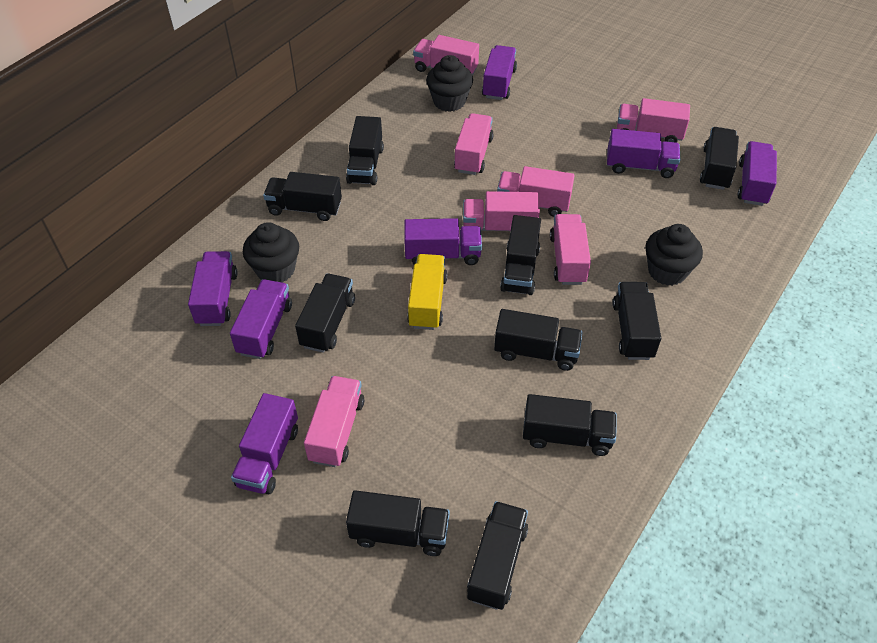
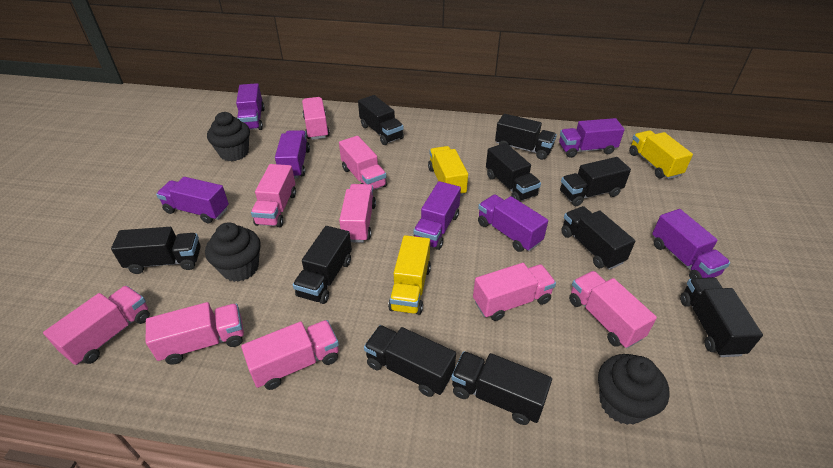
pink truck: [304,376,364,467] [413,35,479,76] [454,113,494,175] [463,191,540,231] [497,166,575,217] [550,214,591,285] [617,98,690,143] = 7 -> [43,286,150,365] [146,302,244,365] [241,320,339,390] [251,164,296,227] [302,97,330,140] [339,136,387,190] [339,184,376,243] [473,263,556,321] [569,271,657,348] = 9
yellow truck: [407,254,448,330] = 1 -> [388,235,431,315] [428,146,468,196] [629,130,693,179] = 3

